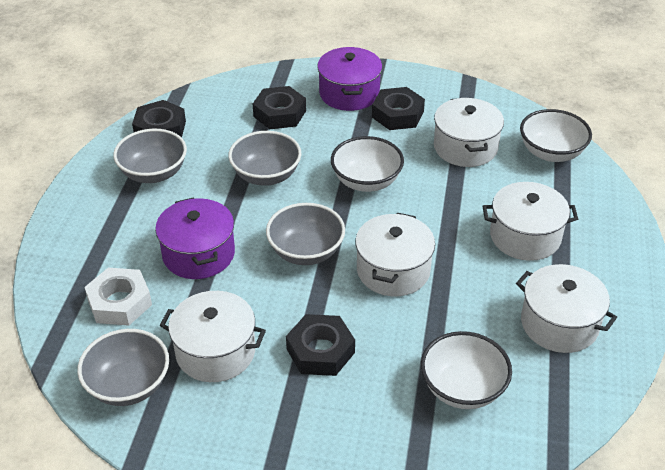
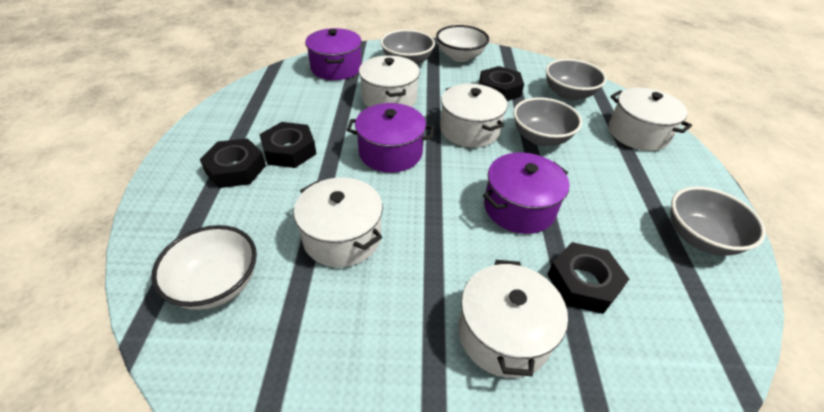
purple pot: [155,197,235,279] [317,47,382,111] = 2 -> [305,28,362,80] [347,103,434,173] [483,152,570,234] = 3
white bowl: [331,136,404,192] [421,331,512,409] [520,109,592,162] = 3 -> [151,225,257,310] [436,25,489,62] = 2
white nut: [85,268,152,326] = 1 -> none = 0

